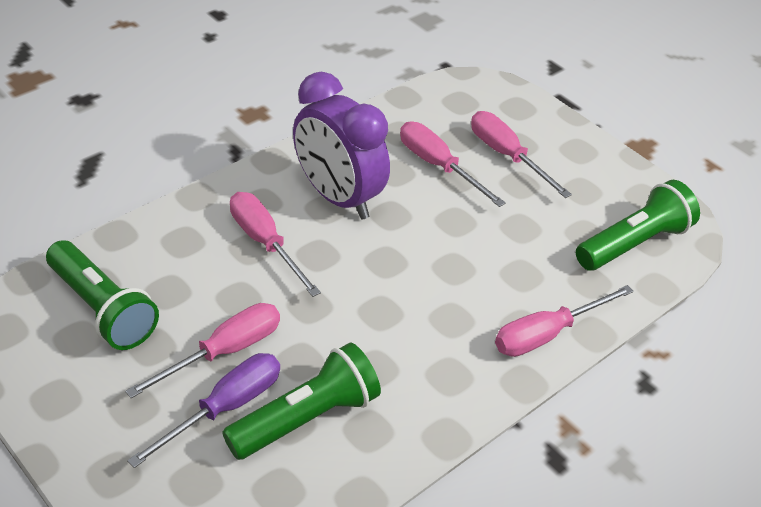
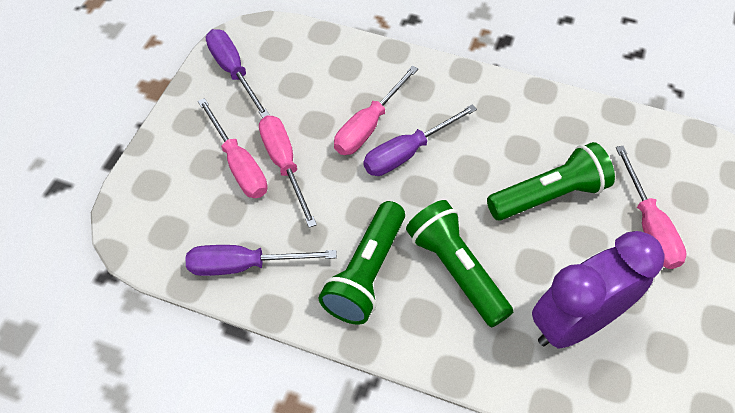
pink screwdriver: [125,303,280,398] [230,192,321,297] [400,121,506,207] [471,111,572,198] [495,285,634,357] = 5 -> [198,98,267,198] [259,115,317,228] [334,65,418,155] [616,146,687,269] = 4
purple screwdriver: [127,353,280,468] = 1 -> [185,245,337,276] [206,29,270,118] [363,105,477,176] = 3

